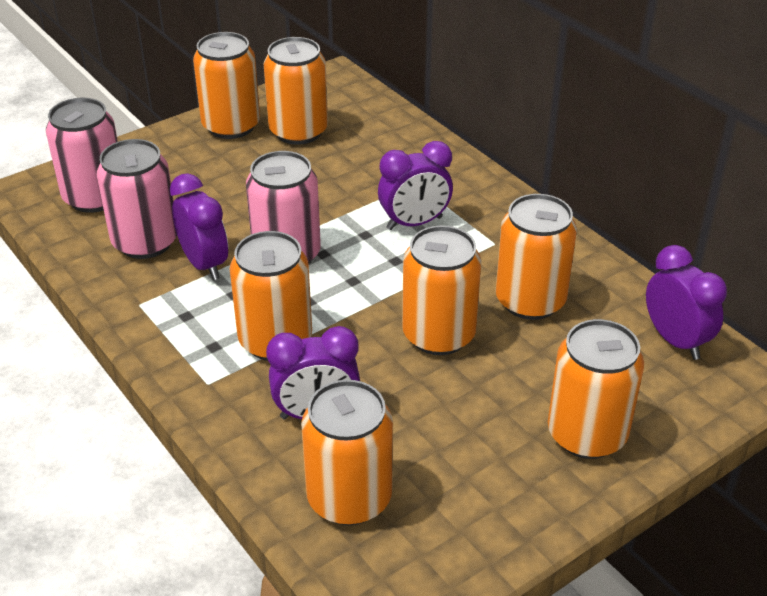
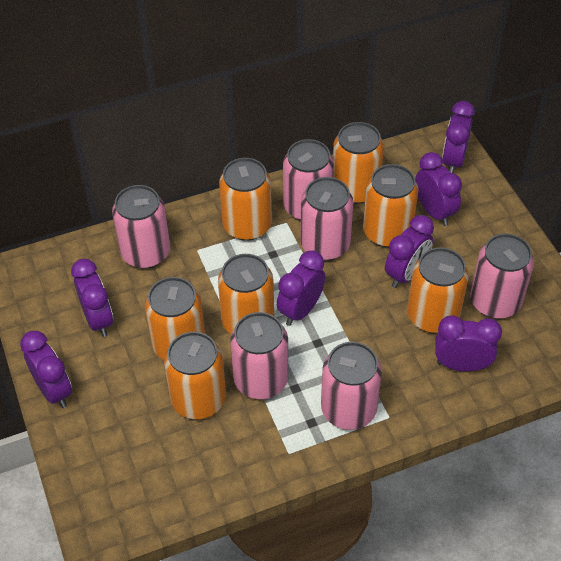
pink can: [46,98,118,213] [97,139,177,259] [246,151,321,263] = 3 -> [112,185,170,269] [230,312,288,399] [283,139,334,221] [300,177,354,261] [321,342,382,430] [470,234,534,319] = 6
purple clock: [170,173,228,280] [266,326,360,420] [378,141,453,230] [646,245,727,360] = 4 -> [20,331,72,408] [71,259,113,337] [277,250,325,326] [385,215,434,288] [415,152,462,226] [435,316,502,371] [442,101,475,173] = 7

